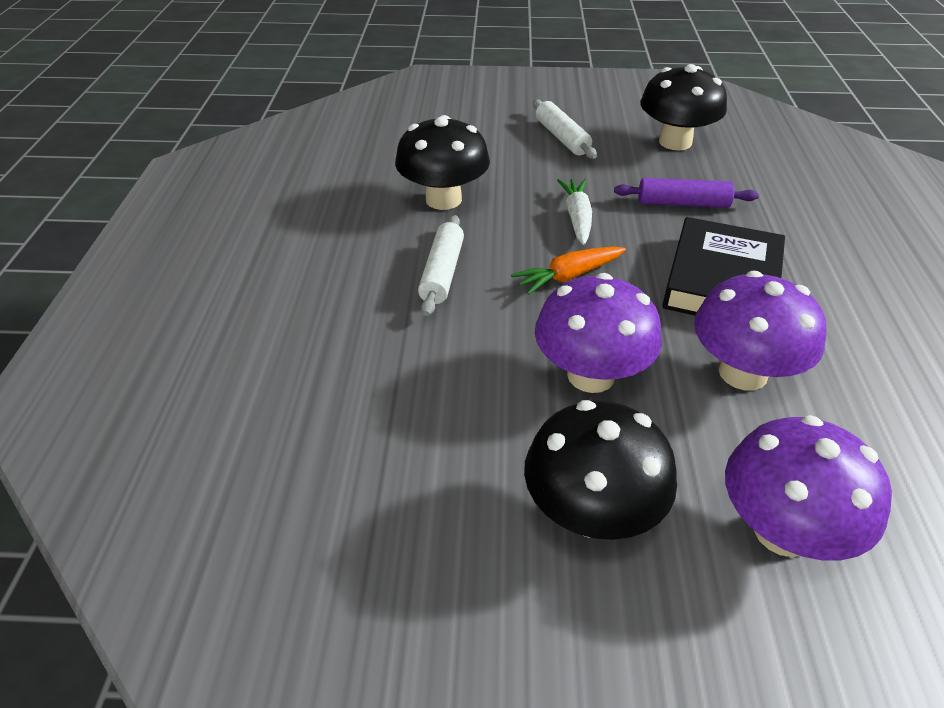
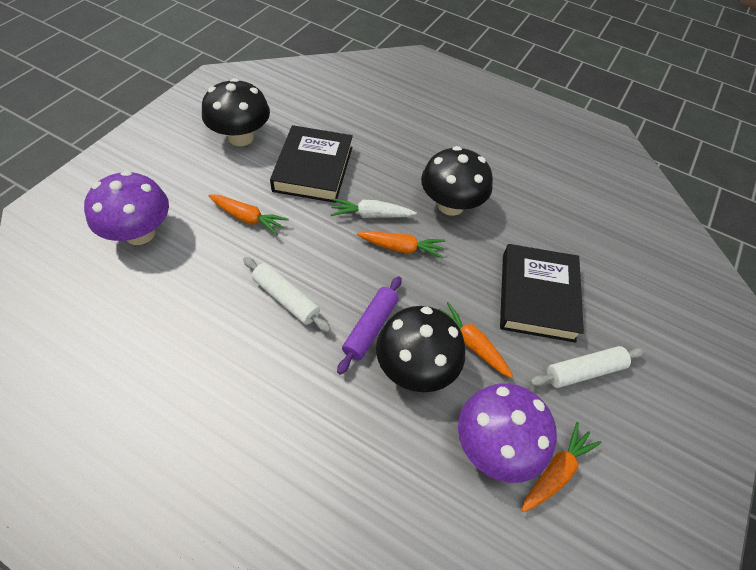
black book: [662,217,785,315] = 1 -> [270,125,353,203] [500,244,584,343] = 2
orange carrot: [511,246,626,295] = 1 -> [209,195,289,235] [357,231,445,259] [439,302,513,378] [522,422,602,512] = 4
purple mushroom: [535,273,662,393] [694,271,826,391] [725,415,892,560] = 3 -> [84,171,169,245] [458,383,557,483] = 2

